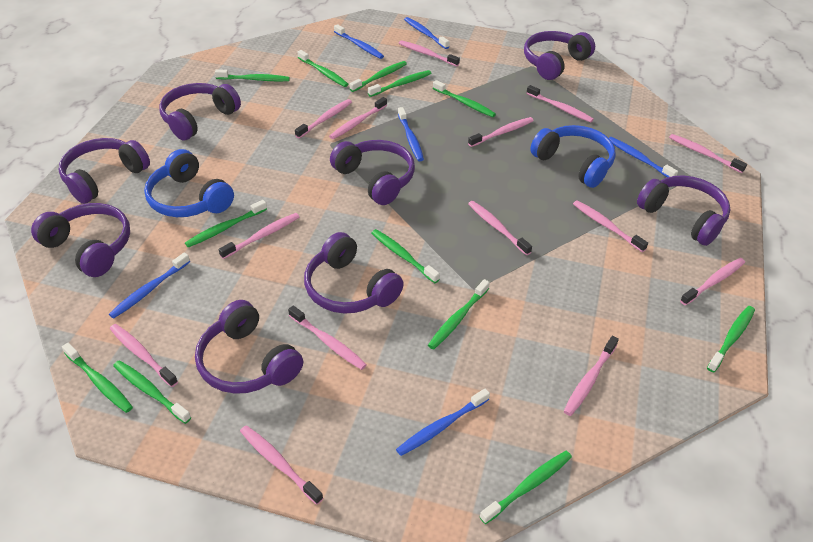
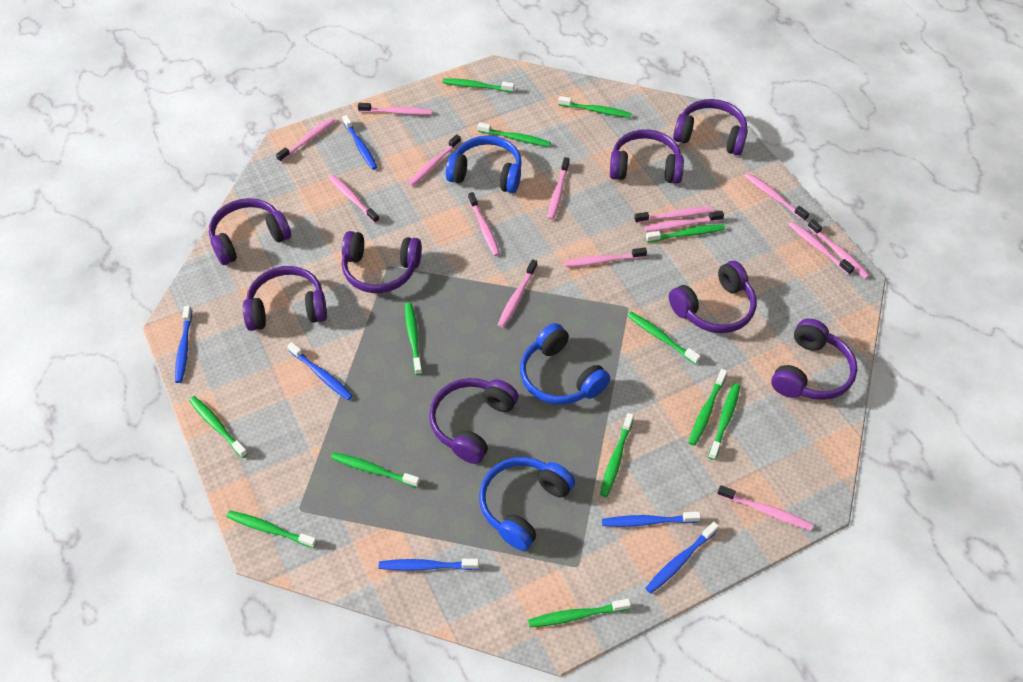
blue headphones: [144,149,234,217] [530,125,616,188] = 2 -> [446,135,522,193] [479,457,575,551] [520,323,610,405] = 3
green toothbrush: [62,343,133,413] [113,360,191,424] [185,200,267,247] [215,69,290,81] [298,50,348,87] [349,61,407,92] [368,70,432,97] [372,229,440,283] [428,279,490,350] [433,80,496,117] [480,451,572,524] [707,306,755,373] = 12 -> [189,396,248,458] [227,511,317,548] [331,452,420,487] [405,303,422,375] [443,78,514,92] [477,122,551,147] [528,599,631,627] [558,96,631,118] [600,413,634,497] [627,312,701,364] [646,224,725,243] [688,369,727,446] [708,383,740,460] = 13

